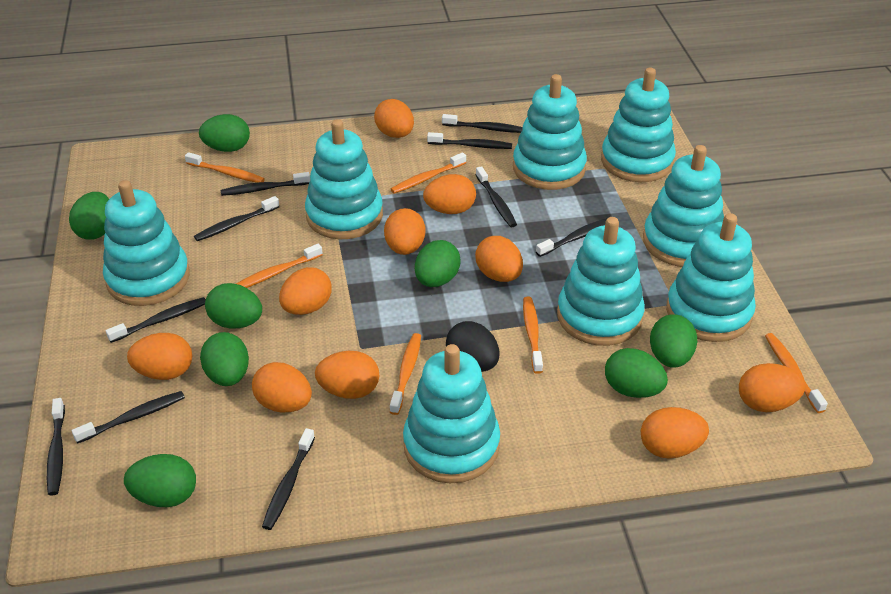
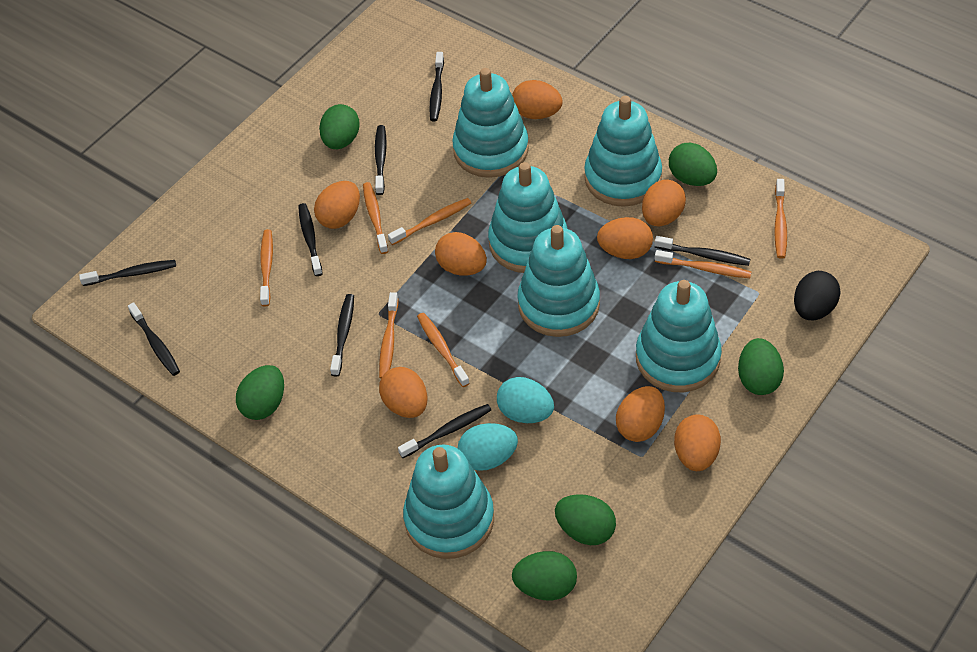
black toothbrush: [47,398,65,495] [72,391,185,444] [106,297,206,343] [194,196,280,241] [221,172,310,196] [262,428,315,530] [427,132,512,149] [442,114,523,133] [476,166,517,227] [536,218,608,257] = 10 -> [79,260,176,286] [128,302,180,376] [298,203,323,276] [330,294,354,377] [375,125,387,195] [398,404,491,458] [429,52,444,121] [654,236,750,266] = 8
green egg: [69,192,109,240] [124,454,196,507] [199,114,250,152] [200,332,249,386] [205,283,262,328] [415,240,461,287] [605,348,668,398] [650,314,697,368] = 8 -> [236,365,284,420] [319,104,360,149] [512,551,577,600] [555,494,616,545] [669,143,717,186] [738,338,784,395] = 6
orange egg: [127,333,192,380] [252,362,312,413] [279,267,332,315] [315,351,379,399] [374,99,414,138] [384,208,425,255] [423,174,476,214] [475,236,523,282] [641,407,709,459] [739,363,806,412] = 10 -> [314,181,360,229] [379,367,428,418] [435,232,487,276] [512,80,563,119] [597,217,653,259] [616,386,665,442] [642,180,686,226] [674,414,721,471] = 8
orange toothbrush: [185,152,265,183] [236,244,323,288] [390,333,421,415] [391,152,466,194] [523,297,543,374] [765,333,828,413] = 6 -> [260,229,273,307] [363,182,388,254] [379,292,398,379] [388,198,471,245] [417,313,470,387] [655,250,752,278] [774,179,787,259] = 7
turquoise egg: none = 0 -> [457,423,518,471] [497,377,554,423] = 2
turquoise stacking toy: [103,180,190,306] [305,119,383,239] [403,344,500,483] [513,74,587,190] [557,217,645,346] [601,68,676,182] [643,145,724,267] [666,213,756,342] = 8 -> [403,445,494,559] [452,68,529,178] [488,162,568,273] [517,225,600,337] [584,96,662,207] [636,280,722,392] = 6

